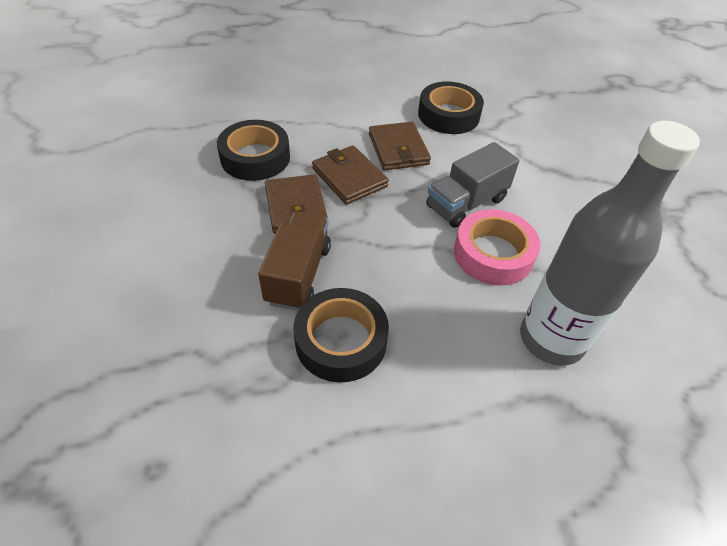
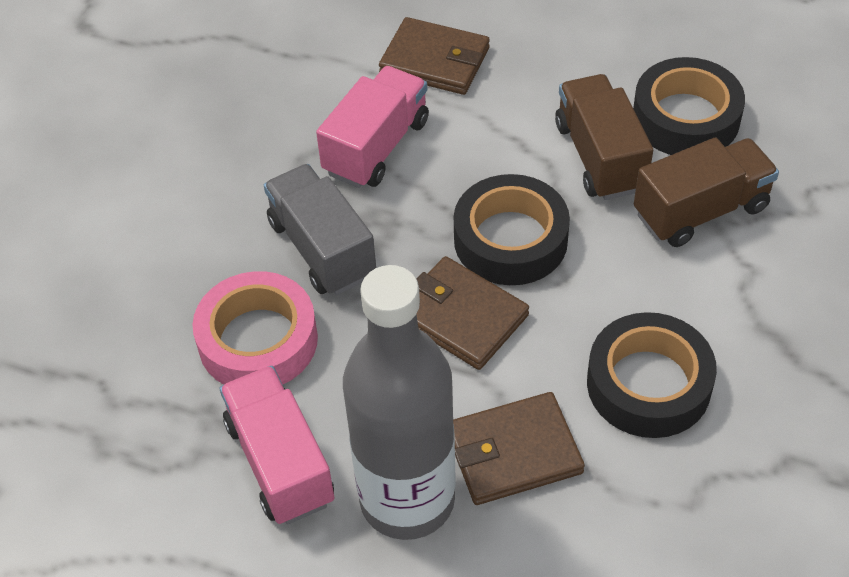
brown truck: [258,211,331,311] = 1 -> [555,74,653,200] [634,137,779,247] = 2
pink truck: none = 0 -> [220,366,334,524] [316,66,429,188] = 2

